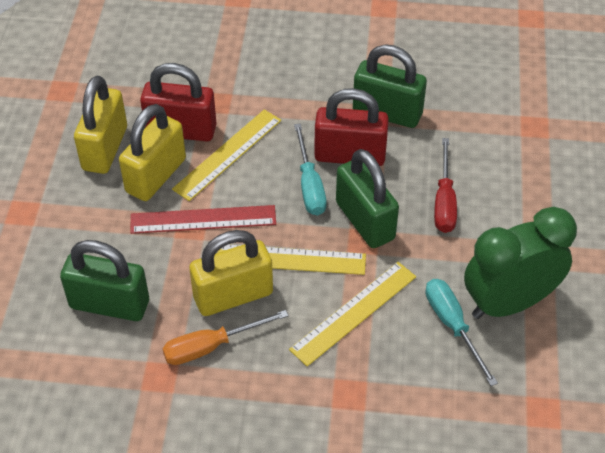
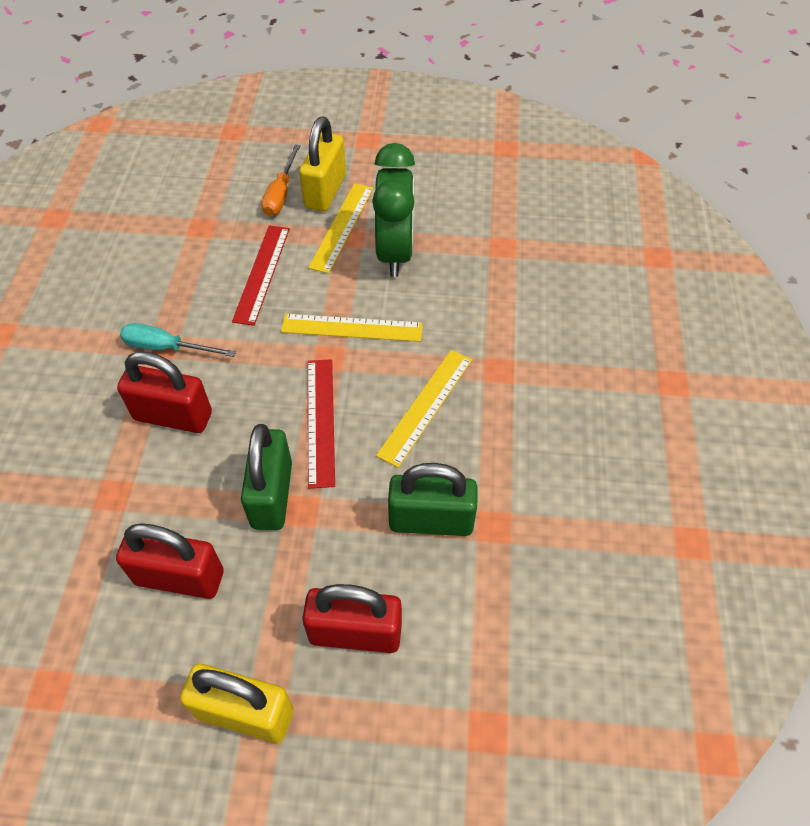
green padlock: [60,240,149,321] [336,149,399,248] [353,45,427,128] = 3 -> [241,424,292,530] [388,463,478,536] = 2
red padlock: [140,63,217,141] [314,88,389,166] = 2 -> [116,523,224,599] [117,351,212,433] [302,584,402,653] = 3
red ruler: [130,205,276,234] = 1 -> [232,226,290,326] [308,359,335,489] = 2
red screwdriver: [434,138,457,233] = 1 -> none = 0
turquoise screwdriver: [294,123,327,216] [426,279,498,386] = 2 -> [120,323,236,357] = 1
yellow padlock: [74,76,127,174] [119,104,186,201] [189,230,273,316] = 3 -> [180,664,294,743] [299,117,346,211] = 2

